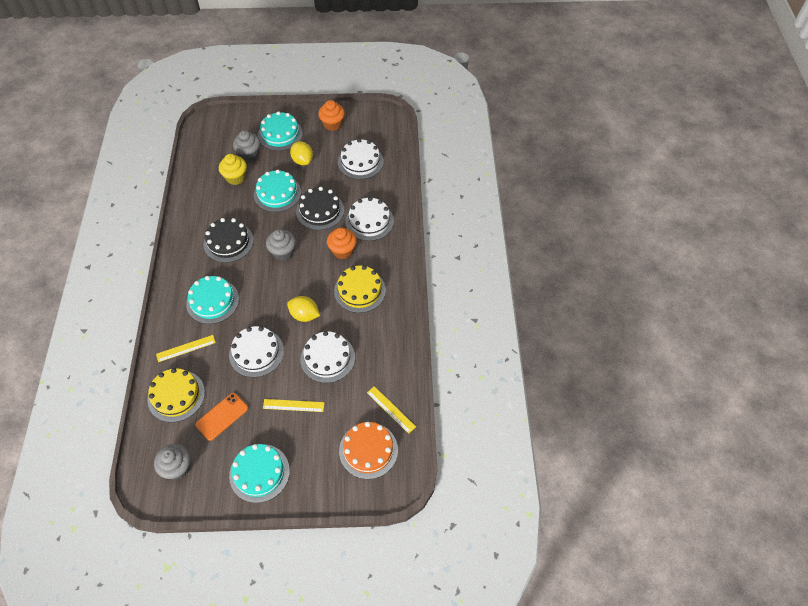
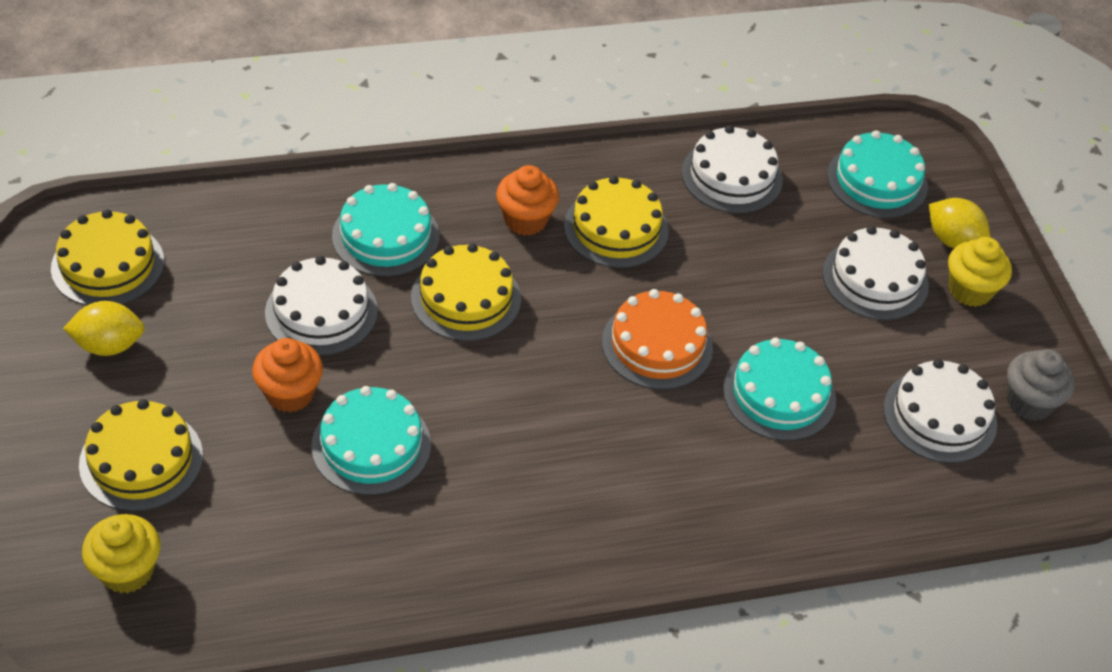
black cake: [204,218,254,263] [296,187,344,230] = 2 -> none = 0
grey cupcake: [154,444,191,480] [233,130,260,161] [266,229,296,261] = 3 -> [1007,349,1075,421] = 1
orange phone: [195,393,248,441] = 1 -> none = 0
yellow cake: [147,368,205,422] [334,265,386,313] = 2 -> [51,209,164,306] [79,399,203,511] [411,243,521,341] [564,176,669,268] = 4
yellow cupcake: [219,154,247,185] = 1 -> [82,514,160,593] [948,237,1012,307] = 2
yellow ruler: [156,335,216,362] [263,399,325,412] [367,386,416,434] = 3 -> none = 0

